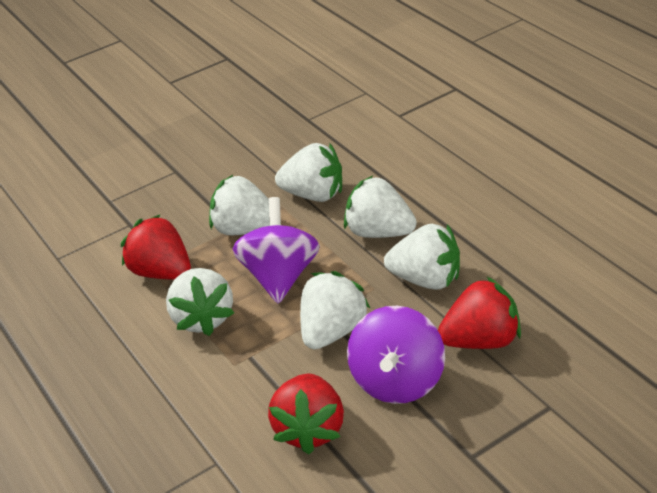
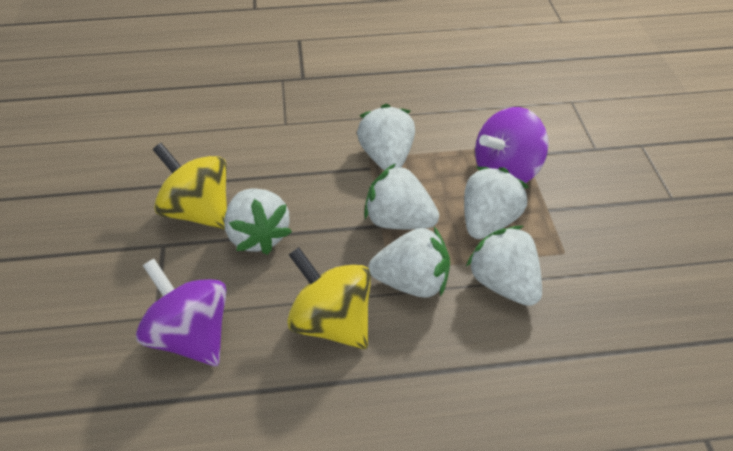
red strawberry: [121,214,191,280] [268,374,344,454] [438,277,521,349] = 3 -> none = 0
yellow spinning top: none = 0 -> [153,143,227,229] [287,247,371,349] = 2

